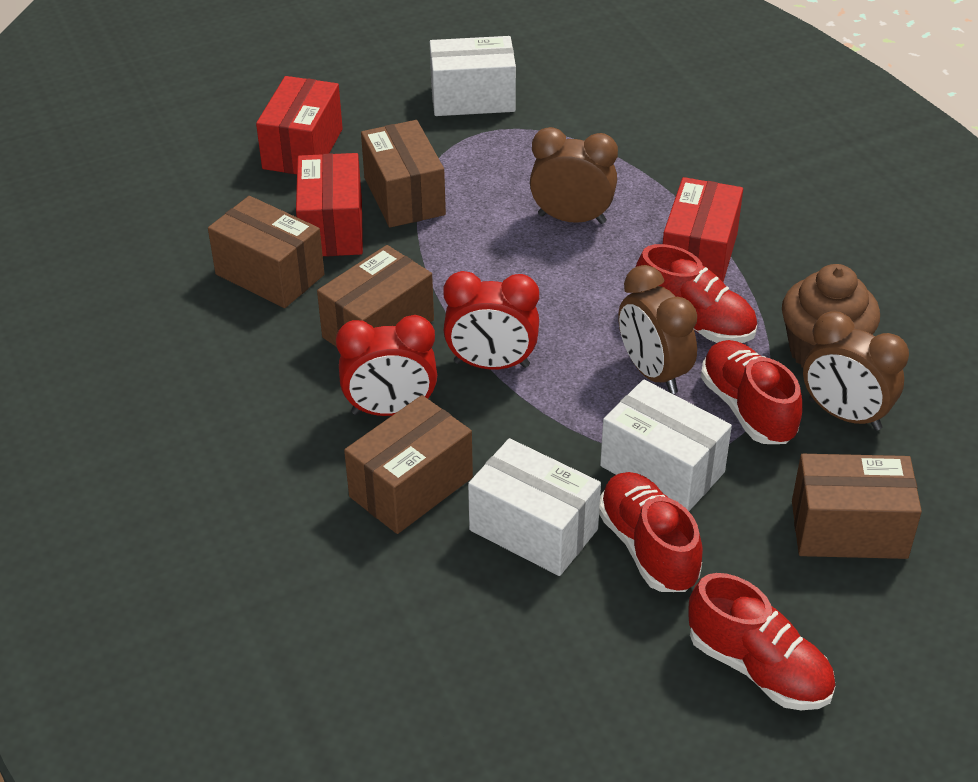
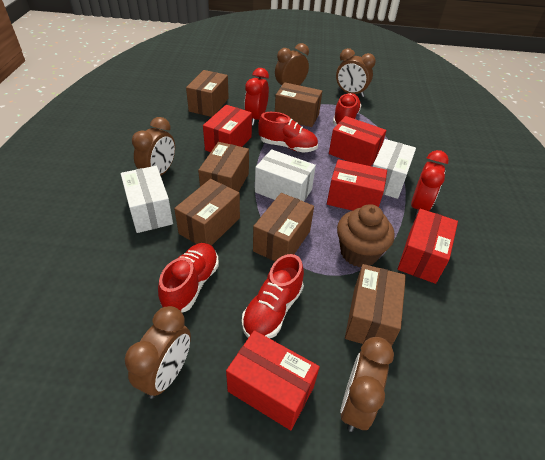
brown box: [208,196,324,308] [317,245,434,346] [344,395,473,534] [361,120,446,228] [792,454,922,559] = 5 -> [174,179,240,246] [186,70,229,117] [198,142,249,192] [253,193,314,261] [275,82,322,127] [345,264,406,346] = 6
brown clock: [530,127,618,224] [618,265,697,394] [803,312,909,431] = 3 -> [125,306,191,399] [132,117,175,176] [275,43,309,86] [336,48,376,97] [340,337,394,432] = 5
red box: [256,76,343,174] [296,153,363,256] [663,177,743,282] = 3 -> [203,105,252,152] [226,330,320,430] [327,159,387,211] [329,116,386,166] [398,209,458,284] = 5

